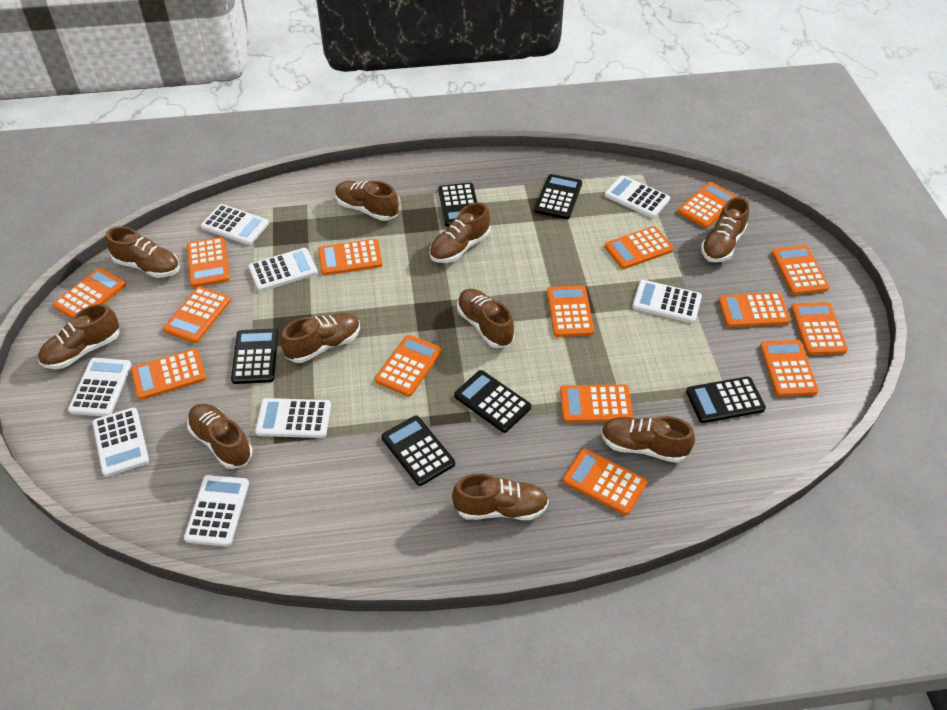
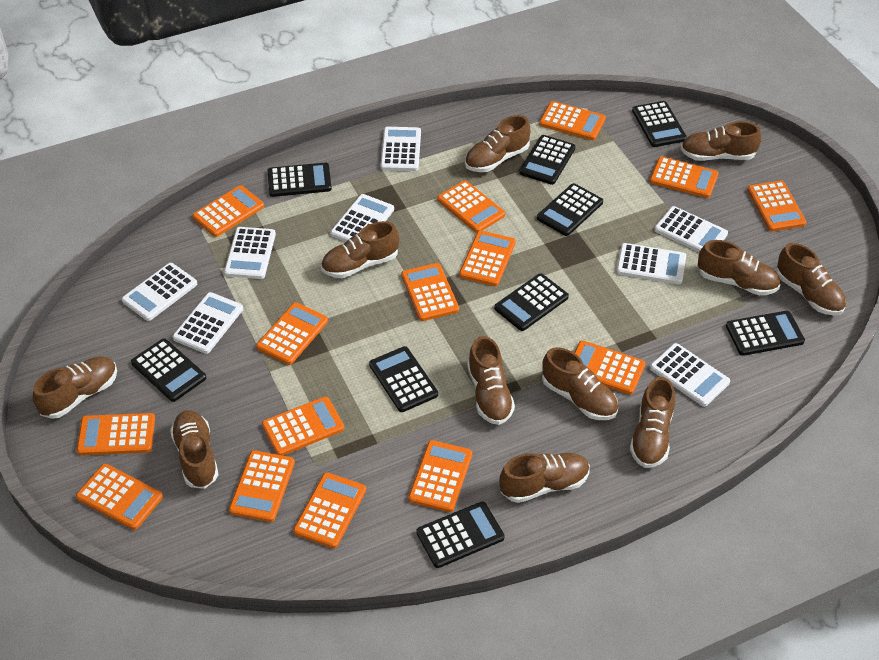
black calculator: [231,329,278,384] [381,416,455,486] [438,183,477,227] [454,370,531,433] [535,174,582,219] [686,377,766,423] = 6 -> [131,338,206,402] [267,163,332,197] [369,346,438,412] [416,501,505,568] [494,273,569,331] [519,135,576,185] [537,183,603,236] [632,101,687,147] [726,311,805,356] = 9
brown shoe: [38,304,119,369] [106,226,180,278] [187,404,252,469] [281,313,360,363] [335,181,399,221] [430,202,490,263] [452,473,549,520] [457,289,514,348] [601,416,695,463] [701,197,749,262] = 10 -> [33,357,117,419] [170,410,219,489] [321,221,399,278] [465,115,530,172] [467,336,515,425] [499,453,590,503] [542,347,618,420] [630,377,675,468] [681,121,761,161] [698,240,780,295] [776,243,846,315] = 11

